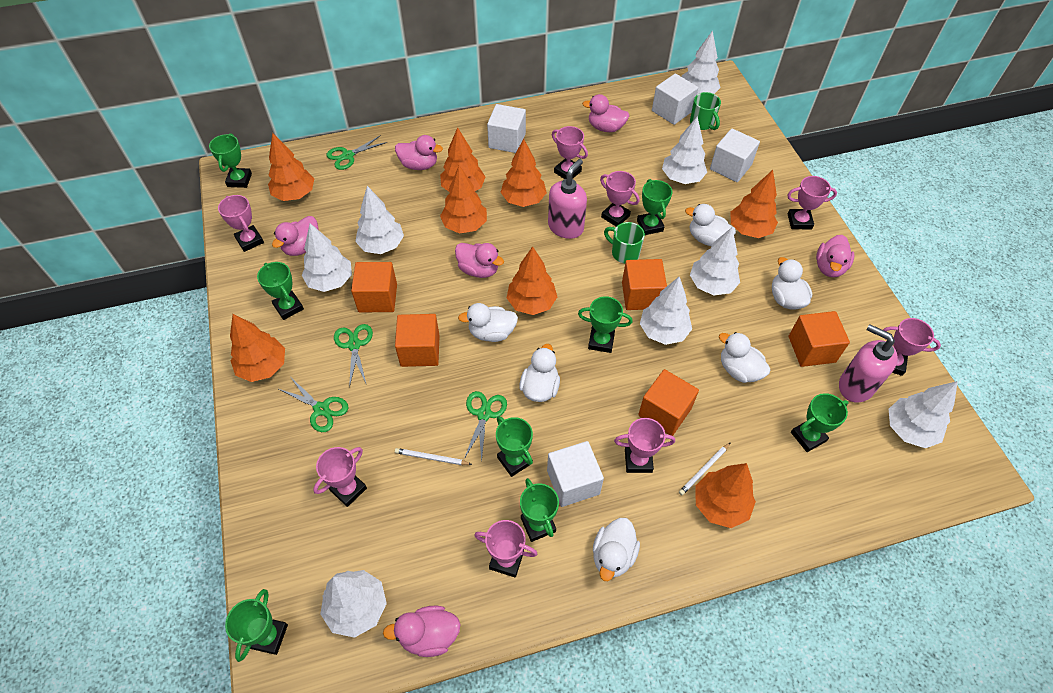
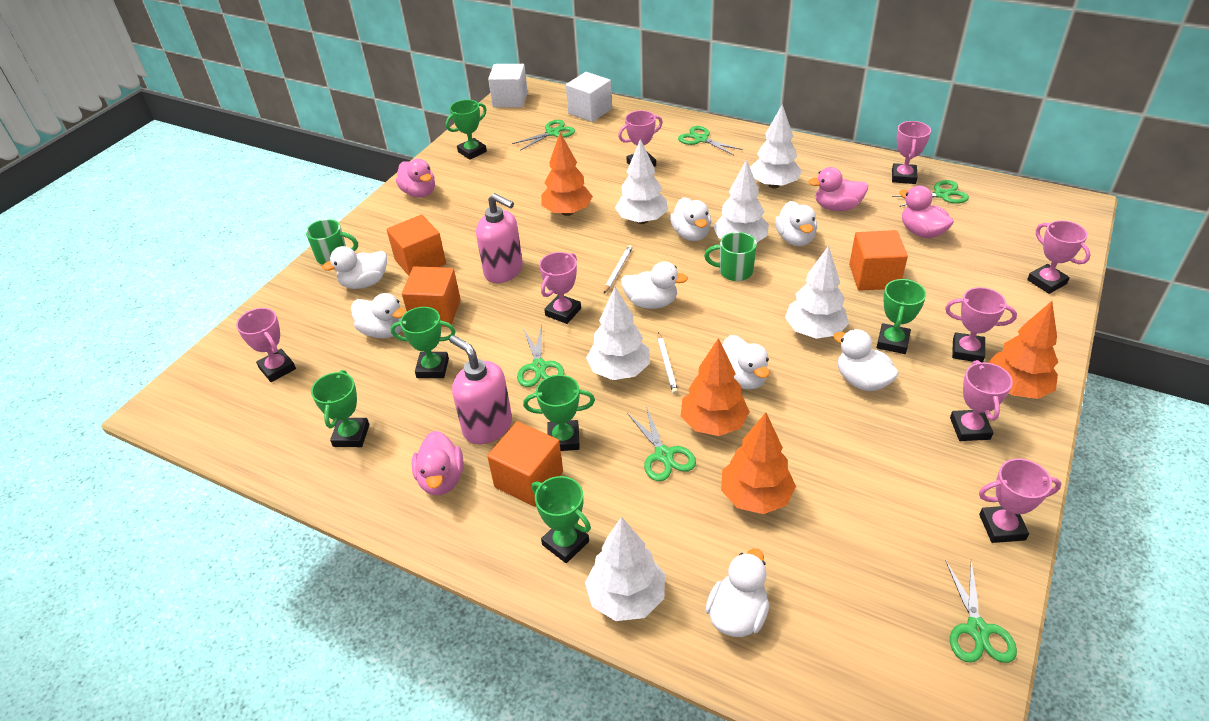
green scissors: [279,378,349,432] [327,135,387,170] [334,324,373,387] [464,391,507,462] = 4 -> [512,120,575,151] [517,324,565,387] [627,406,696,481] [678,126,743,155] [892,180,969,207] [945,560,1017,663] = 6
green trophy: [209,133,252,188] [225,589,288,662] [257,262,304,320] [496,416,533,477] [520,478,559,542] [578,296,633,353] [637,179,672,235] [791,393,849,452] = 8 -> [311,370,369,447] [391,307,456,378] [446,100,487,160] [523,375,595,451] [532,476,591,563] [877,279,926,354] = 6
orange cube: [351,262,397,312] [395,314,440,367] [622,259,667,310] [638,369,699,436] [789,311,850,367] = 5 -> [387,215,446,276] [402,266,461,327] [487,421,563,507] [849,230,908,291] = 4
orange tree: [230,314,285,382] [268,133,314,201] [440,127,485,192] [440,165,487,233] [501,139,547,207] [507,246,557,315] [695,463,756,528] [731,170,778,238] = 8 -> [541,133,593,216] [681,338,750,436] [721,413,796,514] [988,301,1058,399] = 4
pink duck: [272,216,319,256] [383,605,461,657] [395,135,443,170] [455,243,504,278] [582,94,629,132] [816,235,855,277] = 6 -> [396,159,435,198] [412,431,464,495] [808,167,868,211] [899,185,954,238] = 4
white cube: [487,104,526,153] [547,441,604,507] [652,74,698,125] [710,128,760,182] = 4 -> [488,64,528,108] [566,72,612,122] = 2
white duck: [458,303,518,342] [519,344,560,402] [593,518,640,581] [685,204,736,246] [719,332,771,383] [772,257,812,310] = 6 -> [322,246,387,289] [351,293,406,338] [621,261,688,309] [670,197,711,241] [705,549,769,637] [722,335,770,390] [775,201,817,246] [833,329,899,391] = 8
white tree: [302,223,352,292] [320,570,387,638] [355,186,404,254] [640,277,692,345] [662,116,707,184] [682,30,721,94] [690,228,740,295] [889,381,958,448] = 8 -> [585,517,665,621] [586,287,650,380] [615,139,668,224] [713,159,769,242] [750,104,802,188] [785,246,849,339] = 6

